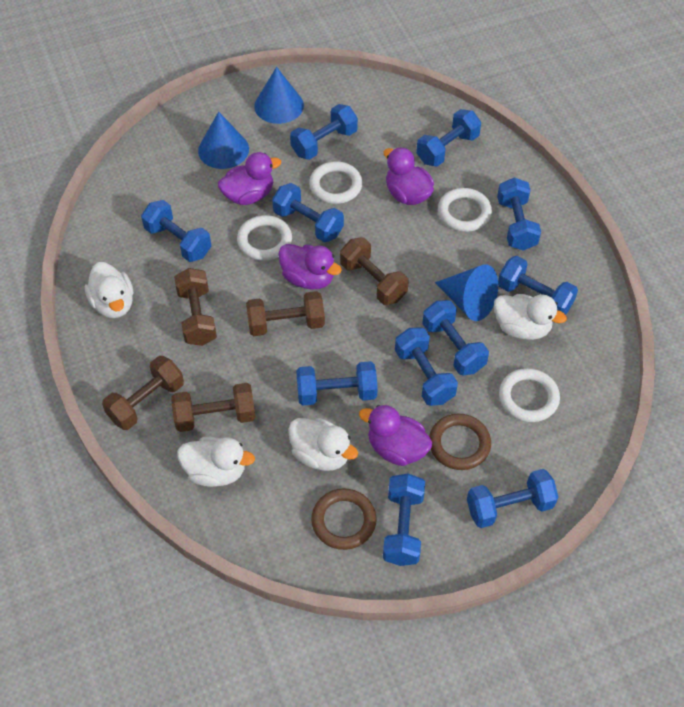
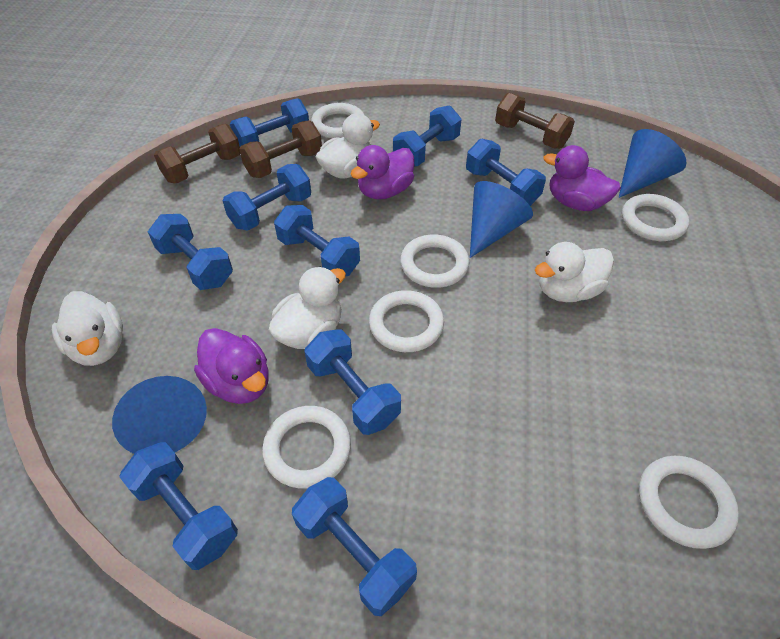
blue dumbbell: [141,200,211,262] [272,183,344,242] [290,104,358,160] [296,361,378,406] [383,473,425,566] [395,327,458,406] [416,109,481,167] [422,300,489,375] [467,469,558,528] [497,177,541,251] [498,256,578,315] = 11 -> [119,442,238,570] [148,214,233,290] [223,164,311,231] [230,98,309,147] [274,205,360,277] [292,477,417,616] [304,329,401,435] [393,105,462,167] [466,139,546,206] = 9
brown dumbbell: [102,356,184,430] [172,383,256,432] [174,268,217,346] [246,291,325,336] [340,237,408,305] = 5 -> [154,124,240,183] [239,120,322,178] [495,93,575,149] = 3
brown ring: [311,488,377,550] [429,413,491,470] = 2 -> none = 0
purple duck: [218,152,281,205] [278,244,342,290] [359,405,432,466] [384,147,434,205] = 4 -> [194,328,269,404] [350,145,415,199] [543,145,621,211] = 3
white ring: [237,215,292,260] [309,161,362,204] [438,188,492,232] [499,368,560,422] = 4 -> [262,406,351,489] [311,103,364,138] [369,290,444,352] [400,234,469,288] [622,194,690,241] [639,456,739,549] = 6

